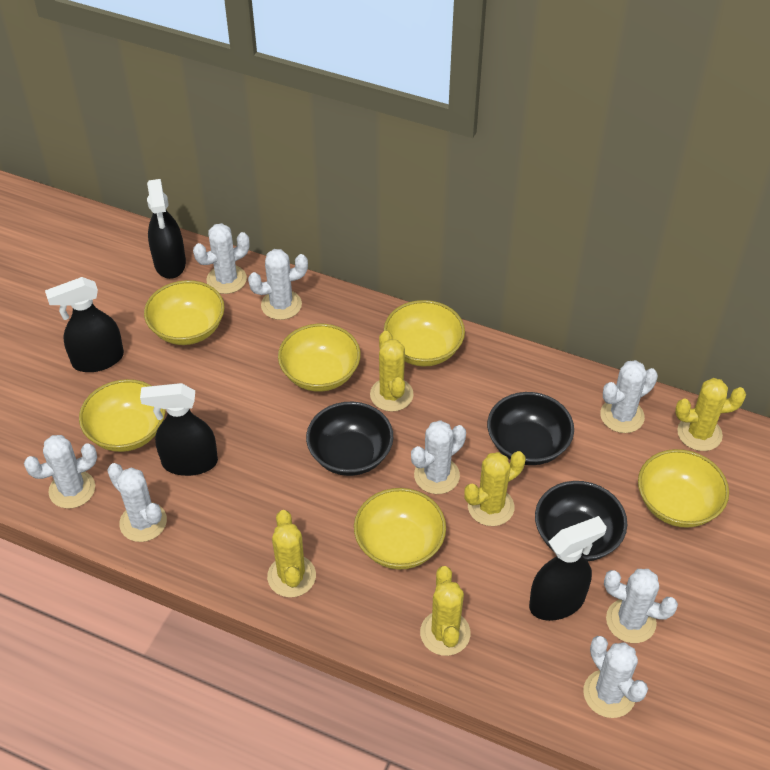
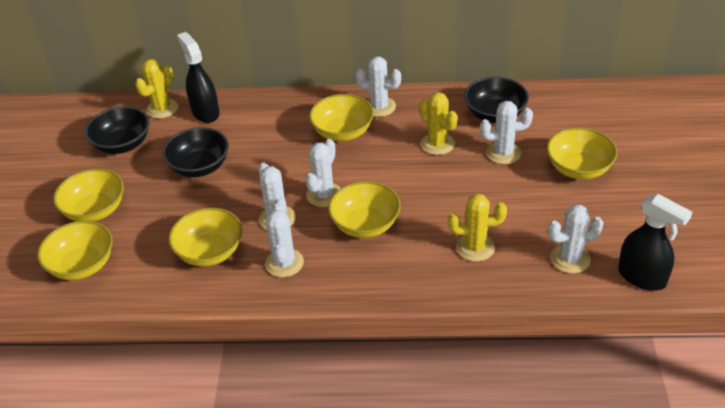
black spray bottle: [45,277,124,372] [140,383,218,476] [147,179,186,279] [529,516,607,621] = 4 -> [177,32,220,123] [618,194,692,291] = 2
white cactus: [24,435,97,509] [107,463,167,542] [193,223,250,294] [248,249,308,320] [411,420,466,494] [583,636,648,718] [600,360,658,433] [604,569,678,643] = 8 -> [258,163,296,230] [265,204,304,277] [306,139,341,207] [355,57,401,117] [480,101,533,164] [548,205,604,273] = 6
yellow cactus: [267,510,316,597] [370,331,414,412] [420,566,470,656] [464,451,525,526] [675,378,746,451] = 5 -> [135,59,178,119] [419,92,458,155] [448,194,507,262] = 3

